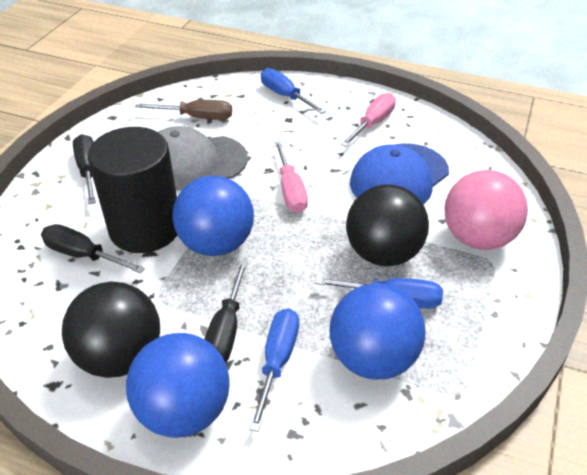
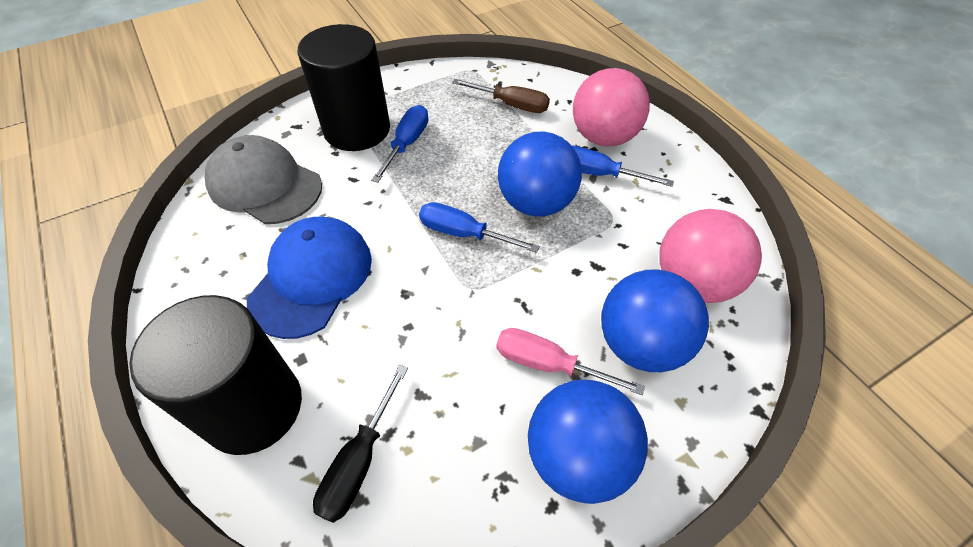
black ball: [62,282,160,378] [346,185,429,266] = 2 -> none = 0
black cylinder: [88,127,177,253] = 1 -> [129,295,302,455] [298,24,390,151] = 2
black screwdriver: [41,224,145,274] [73,134,96,204] [205,260,248,363] = 3 -> [313,365,408,523] = 1
pink ball: [445,170,528,250] = 1 -> [573,68,650,147] [659,209,762,303] = 2
pink screwdriver: [275,141,308,213] [341,93,396,147] = 2 -> [496,328,645,395] = 1

